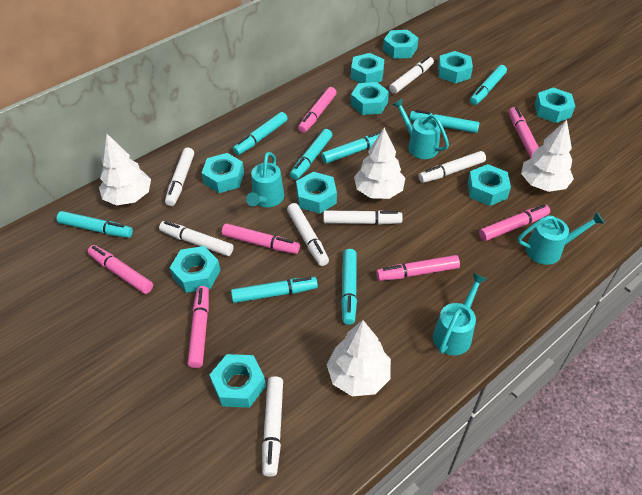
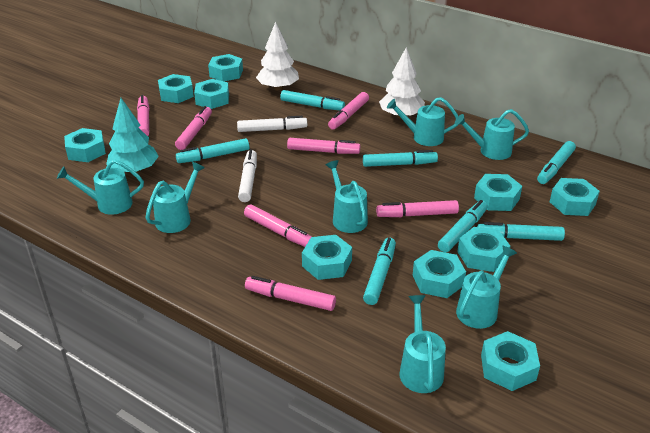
turquoise marker: [57,211,133,238] [231,277,318,303] [233,112,288,155] [290,129,332,180] [321,131,381,164] [341,249,357,325] [410,110,480,133] [470,65,507,105] = 8 -> [176,138,249,163] [280,90,345,111] [363,150,438,167] [363,238,396,305] [438,200,488,252] [477,222,565,241] [537,141,576,184] = 7
turquoise tree: none = 0 -> [106,98,159,173] = 1
turquoise watering can: [246,152,284,207] [392,99,449,159] [433,273,487,355] [518,211,605,265] = 4 -> [57,159,144,215] [145,162,205,233] [326,160,368,233] [387,97,458,146] [400,295,446,393] [455,109,529,160] [456,246,517,329] = 7
white marker: [159,221,234,256] [165,148,194,206] [262,376,283,477] [287,203,329,266] [323,210,403,225] [389,56,434,94] [419,151,486,183] = 7 -> [237,116,307,132] [238,149,257,202] = 2
white tree: [99,134,151,205] [327,320,391,396] [354,128,405,199] [521,120,574,192] = 4 -> [256,22,299,90] [379,47,425,119] = 2

